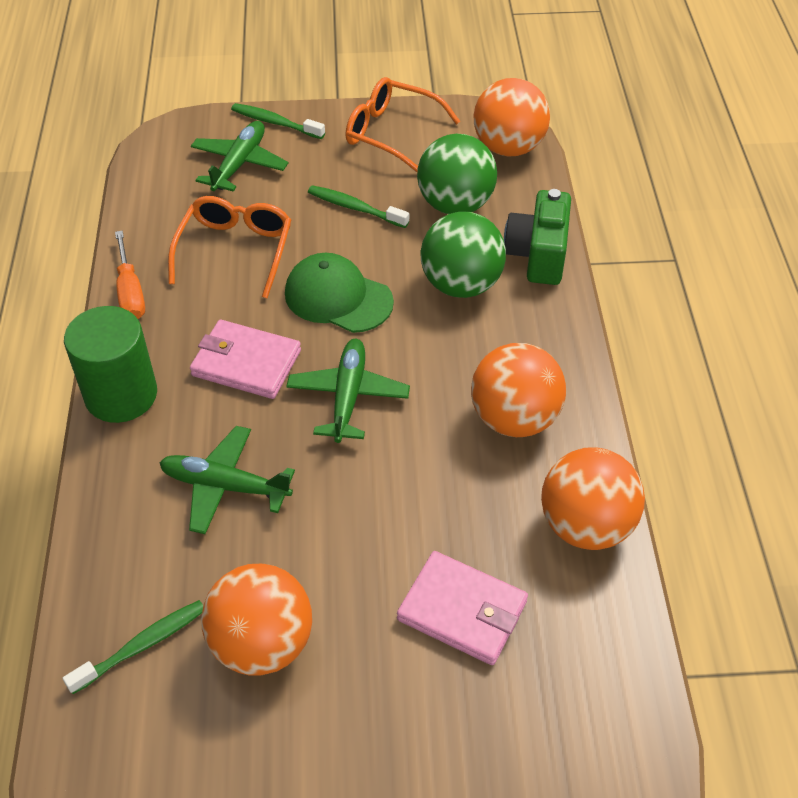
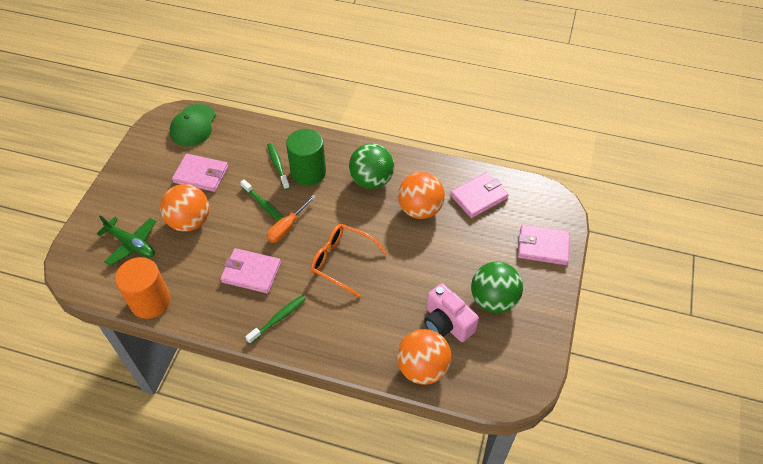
green camera: [504,189,571,285] = 1 -> none = 0
green plane: [160,426,295,534] [191,121,288,191] [286,339,410,443] = 3 -> [96,216,156,266] = 1
orange ball: [201,564,312,676] [471,343,566,437] [474,78,550,157] [541,448,645,550] = 4 -> [160,184,209,232] [397,329,451,385] [398,172,445,219] = 3
orange cylinder: none = 0 -> [115,257,171,319] = 1
orange glasses: [168,196,291,298] [345,77,460,172] = 2 -> [311,224,387,298] = 1
pink camera: none = 0 -> [424,283,479,342] = 1
pink wallet: [190,320,301,399] [397,551,528,665] = 2 -> [172,154,228,192] [220,248,281,294] [450,172,508,218] [518,225,570,265] = 4

